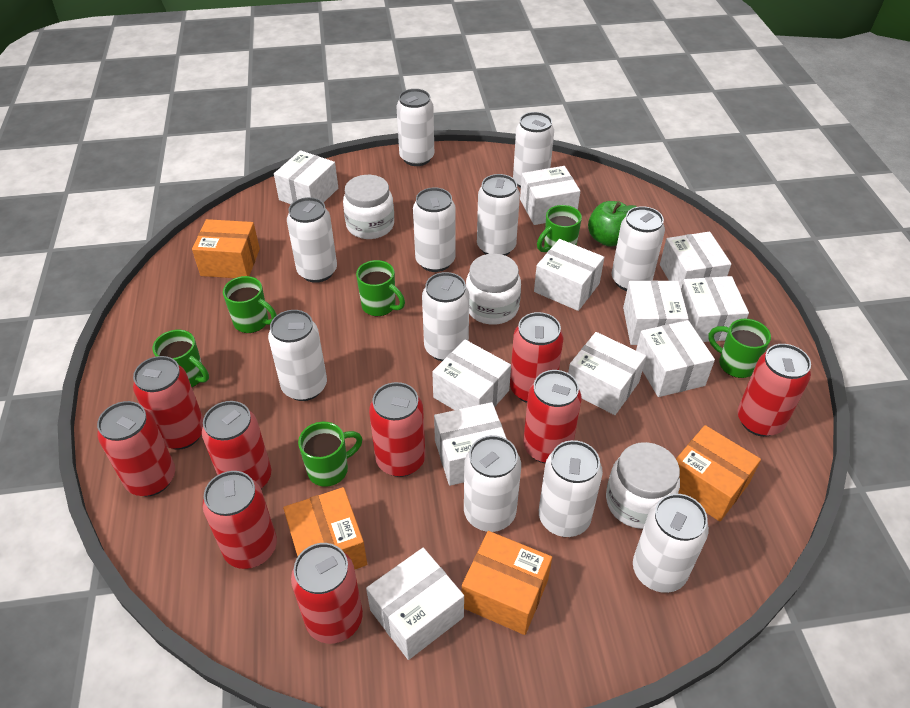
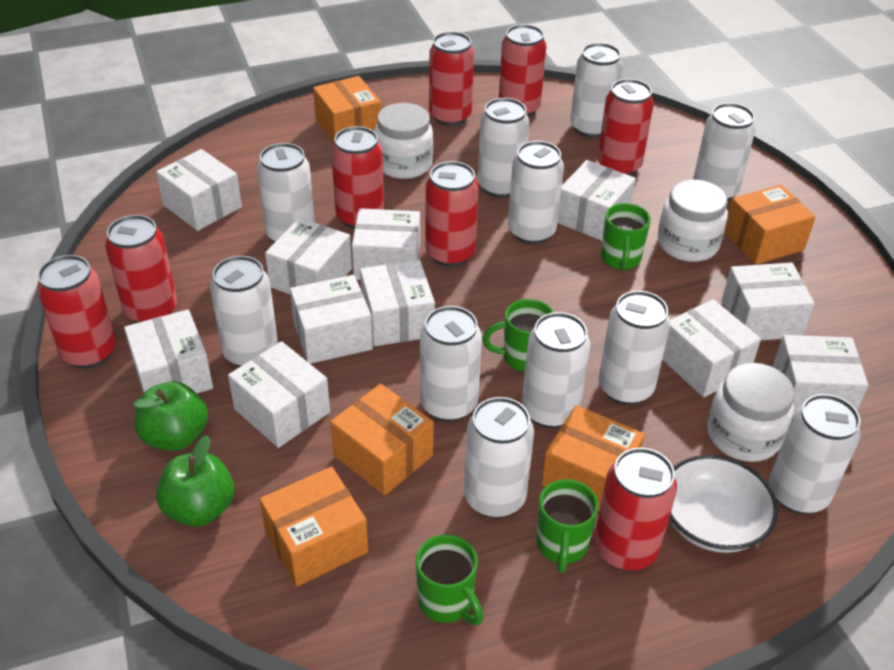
green apple: [588,201,636,247] = 1 -> [134,381,208,451] [156,435,234,527] = 2
green mug: [153,330,209,387] [223,276,277,333] [298,422,363,487] [356,260,405,316] [537,205,582,252] [708,319,771,378] = 6 -> [415,534,483,625] [482,299,554,372] [536,479,599,573] [601,203,651,271] = 4
orange box: [192,219,260,278] [283,487,367,569] [462,531,552,635] [676,425,761,522] = 4 -> [260,467,368,587] [313,76,381,144] [330,384,434,496] [541,405,645,511] [724,185,816,265] = 5
red can: [97,401,175,496] [133,356,203,450] [202,401,271,489] [202,471,277,569] [291,543,363,644] [369,382,425,477] [510,312,564,403] [523,370,582,464] [738,344,811,437] = 9 -> [37,255,116,369] [105,215,177,323] [331,126,384,229] [425,161,479,267] [429,31,474,126] [499,24,546,117] [594,447,677,571] [598,79,654,176] = 8
white bowl: none = 0 -> [669,455,778,553] = 1

